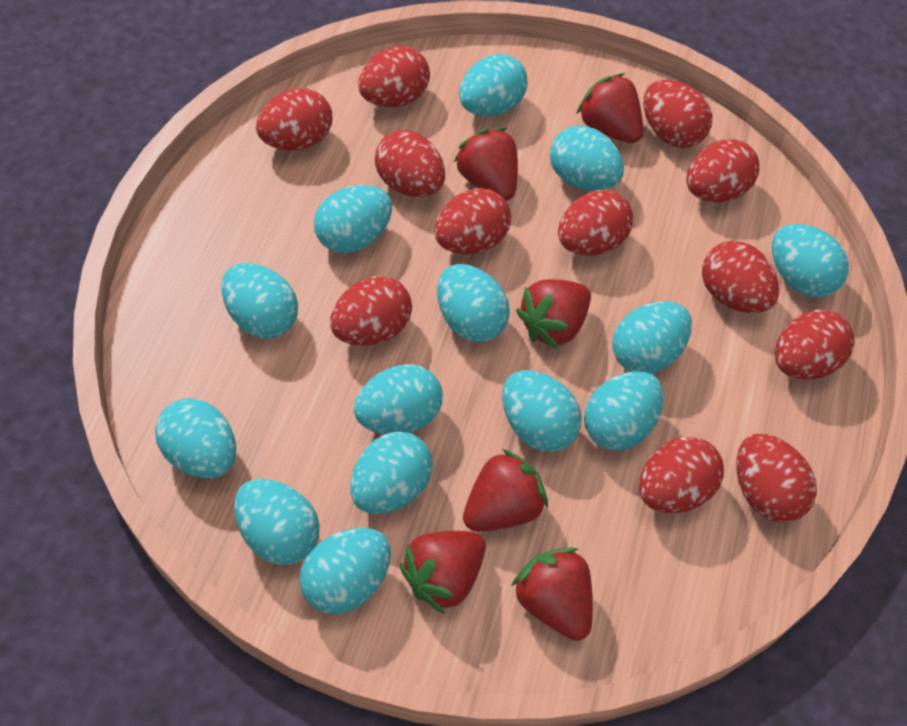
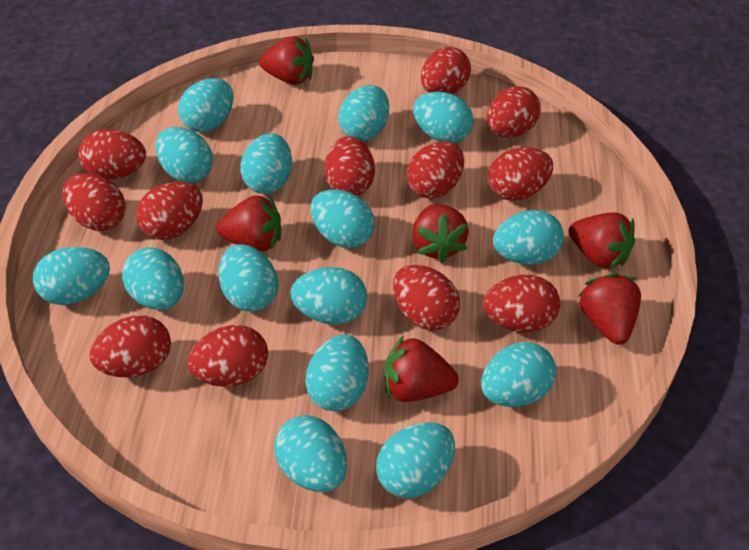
turquoise egg: [155,398,236,479] [221,263,298,339] [234,479,320,565] [299,528,391,614] [314,185,392,253] [350,431,433,514] [354,364,443,434] [437,264,510,342] [459,54,527,116] [502,370,582,452] [550,126,624,191] [584,371,664,450] [612,301,692,374] [772,224,849,297] = 14 -> [33,247,110,305] [122,247,184,310] [155,127,213,183] [178,78,233,133] [219,244,278,312] [240,133,292,194] [274,415,347,492] [290,267,367,325] [305,334,369,411] [310,190,375,248] [338,85,389,141] [376,422,455,498] [413,92,474,143] [481,342,556,407] [493,210,564,265] = 15

